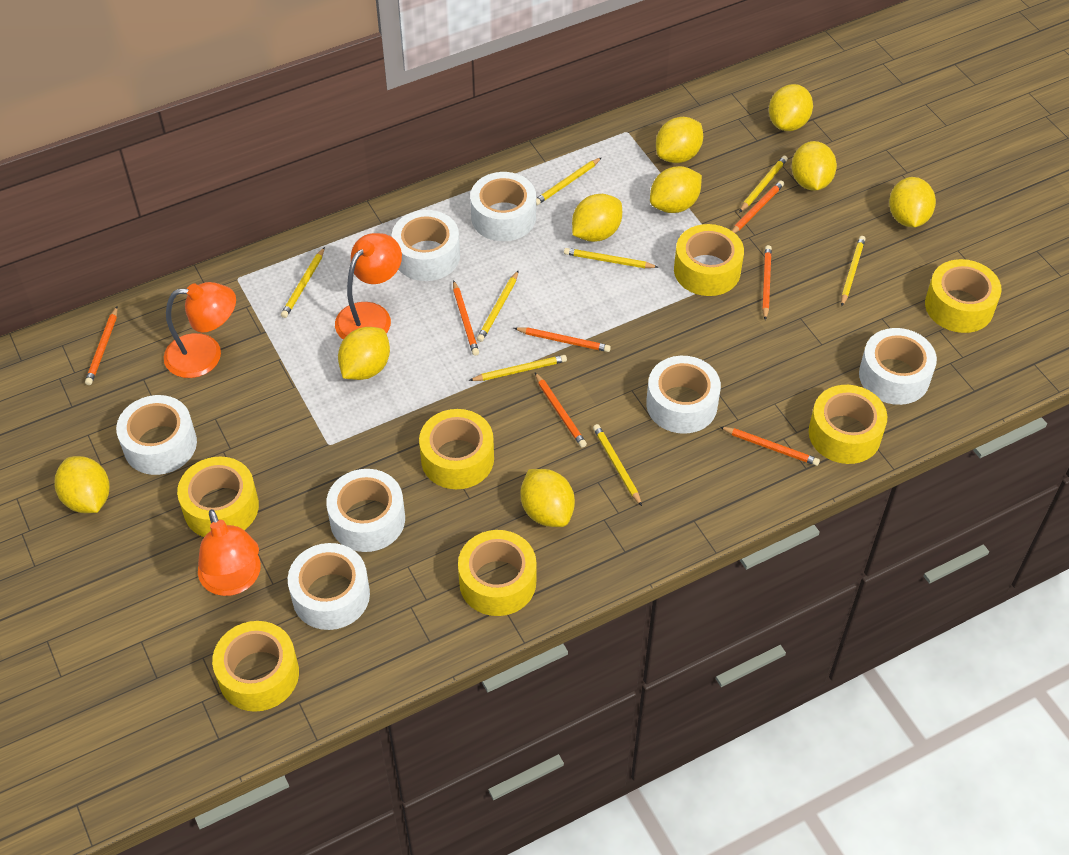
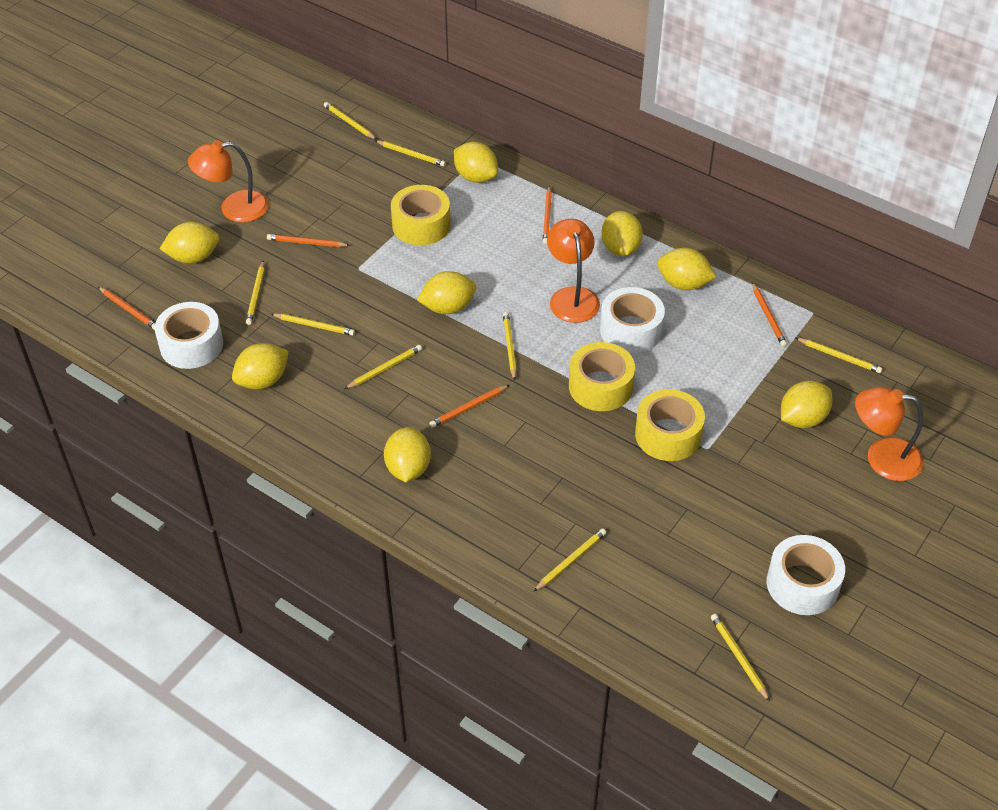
orange pencil: [85,307,118,385] [453,280,479,356] [514,327,611,352] [535,373,587,448] [720,427,820,466] [732,180,784,233] [762,245,772,320] = 7 -> [98,287,155,329] [267,234,351,247] [429,385,509,428] [543,186,552,244] [752,282,787,347] = 5
white tape: [116,395,197,475] [288,543,370,630] [326,469,405,552] [392,210,460,281] [470,172,536,241] [646,356,721,434] [859,328,937,405] = 7 -> [154,302,223,369] [600,287,665,353] [767,535,845,615] = 3
yellow lemon: [55,456,110,513] [338,327,390,380] [520,469,575,527] [572,194,622,242] [650,166,702,213] [656,117,703,163] [769,84,813,131] [791,141,837,191] [889,177,936,227] = 9 -> [160,222,220,264] [232,343,289,389] [384,427,431,482] [417,271,476,314] [454,142,498,183] [601,211,643,256] [657,248,716,290] [781,381,832,428] = 8
yellow pencil: [281,247,325,318] [469,355,567,381] [477,270,519,342] [536,157,602,205] [564,248,658,268] [593,424,642,506] [739,156,788,213] [841,236,865,306] = 8 -> [246,261,265,325] [271,313,355,336] [324,102,377,140] [345,345,422,389] [375,140,446,167] [503,312,517,381] [533,529,606,592] [711,614,770,702] [796,338,883,373] = 9
yellow tape: [177,457,259,537] [212,621,299,712] [419,409,494,489] [458,530,536,616] [674,224,744,296] [809,385,887,464] [925,259,1002,333] = 7 -> [391,185,451,245] [569,342,635,411] [635,389,705,461] = 3

